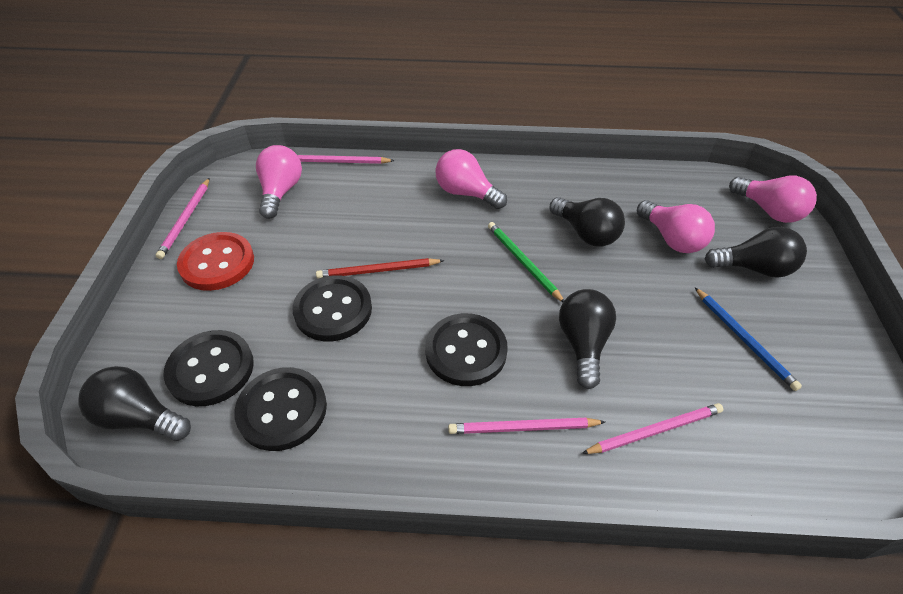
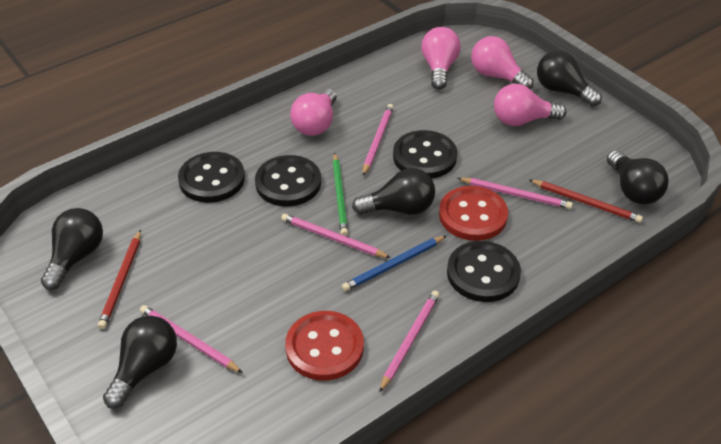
black light bulb: [78,366,191,441] [549,197,625,247] [559,289,616,389] [705,227,807,278] = 4 -> [41,208,103,290] [103,316,177,409] [352,168,435,215] [537,51,602,107] [607,150,668,204] = 5
pink pencil: [156,178,210,259] [297,155,395,164] [448,418,605,434] [581,403,723,454] = 4 -> [140,305,243,373] [281,214,391,258] [363,104,394,176] [379,291,440,393] [458,178,573,209] = 5
red button: [177,232,254,291] = 1 -> [285,311,364,381] [439,186,508,241] = 2
red pencil: [316,258,444,279] = 1 -> [98,230,141,329] [529,180,643,223] = 2

